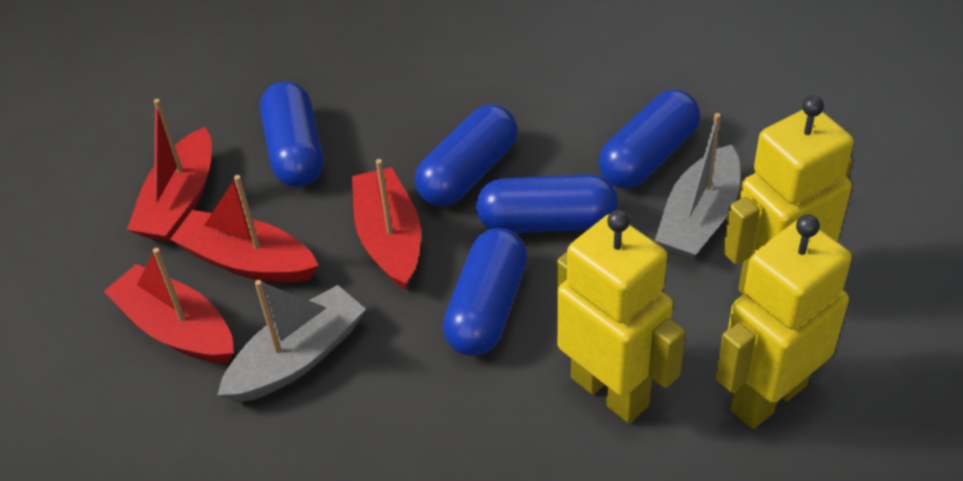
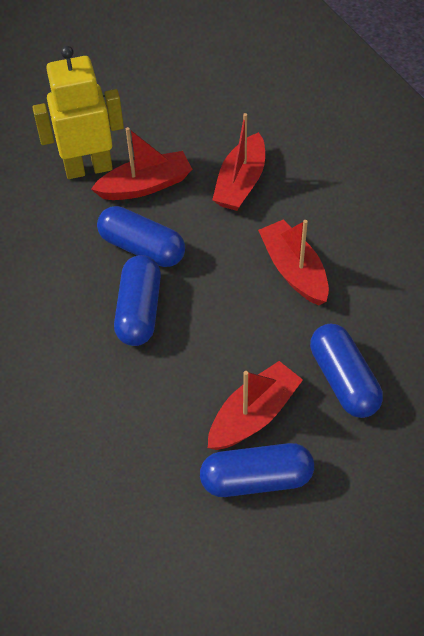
blue capsule: [260,81,323,187] [415,105,518,207] [443,228,527,356] [476,174,618,233] [598,90,700,189] = 5 -> [97,206,185,267] [114,255,161,346] [200,443,314,497] [310,324,383,418] = 4
grey boat: [217,280,366,403] [655,113,740,260] = 2 -> none = 0
yellow robot: [557,210,685,423] [715,215,852,429] [722,96,854,294] = 3 -> [32,46,124,179] = 1

